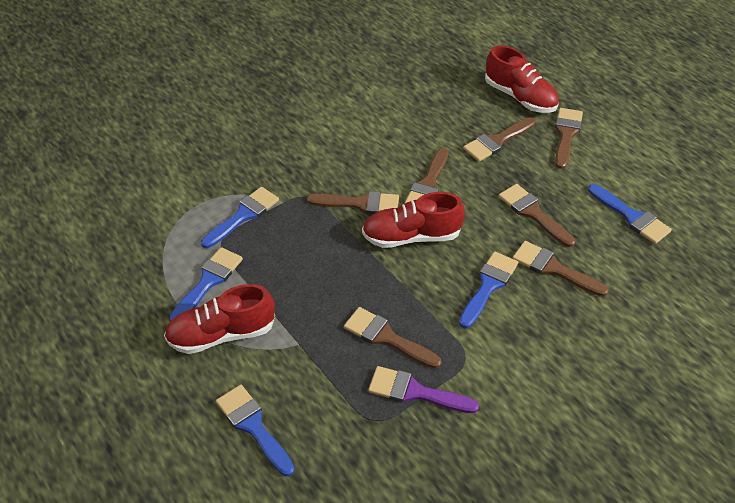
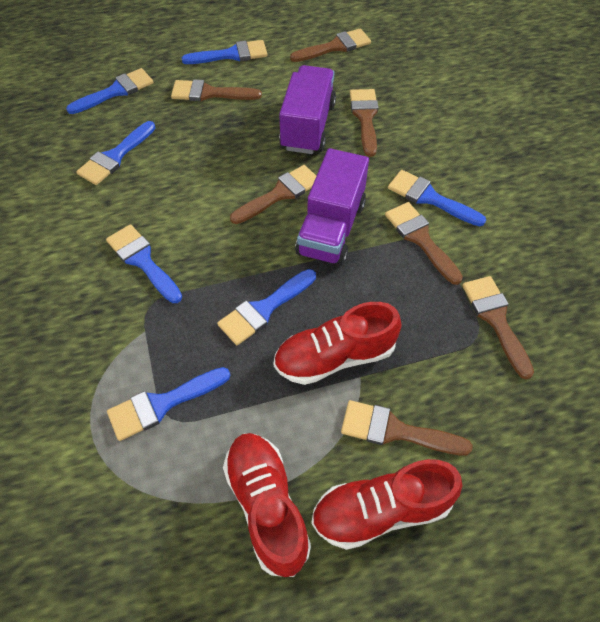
blue brush: [170,247,243,320] [201,187,279,248] [216,385,295,476] [459,251,518,328] [588,184,672,244] = 5 -> [66,68,154,114] [76,121,155,185] [106,224,182,303] [107,367,230,441] [181,40,268,64] [217,269,316,345] [388,170,486,227] = 7
purple brush: [368,366,479,413] = 1 -> none = 0
purple truck: none = 0 -> [279,65,336,154] [295,148,369,266] = 2

